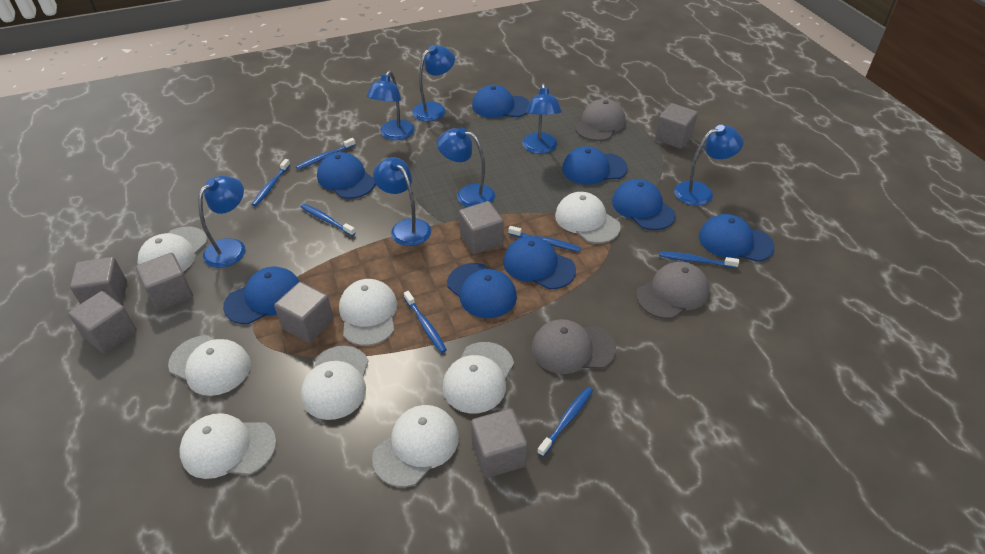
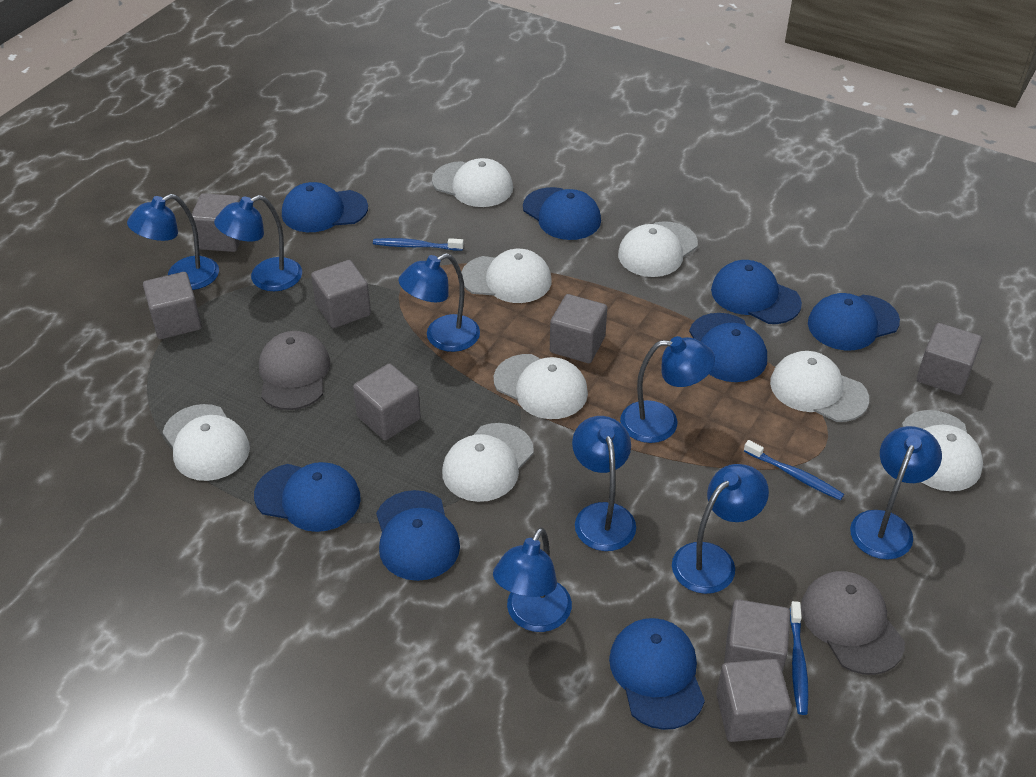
blue lamp: [198,176,246,268] [367,70,415,140] [373,157,431,246] [412,45,455,121] [437,128,495,207] [522,83,562,154] [674,125,744,206] = 7 -> [127,194,219,290] [214,195,302,291] [399,253,480,352] [493,527,572,632] [572,416,636,551] [620,336,715,443] [672,464,769,594] [850,426,942,560] = 8
blue toothbrush: [252,159,290,206] [296,138,356,170] [301,204,356,236] [404,291,447,353] [508,226,581,252] [537,387,593,457] [659,251,739,268] = 7 -> [373,238,464,251] [744,440,844,500] [790,601,809,715] = 3
grey cap: [532,319,616,374] [575,99,626,141] [636,262,709,319] = 3 -> [259,331,330,410] [801,571,905,675] = 2
grey cube: [68,291,137,354] [70,257,127,305] [136,253,193,311] [274,282,334,343] [459,201,504,254] [471,408,527,478] [655,103,698,149] = 7 -> [143,272,202,339] [192,193,241,252] [311,260,371,328] [353,363,421,440] [550,294,607,363] [716,658,792,742] [724,599,790,672] [917,323,982,395] = 8

